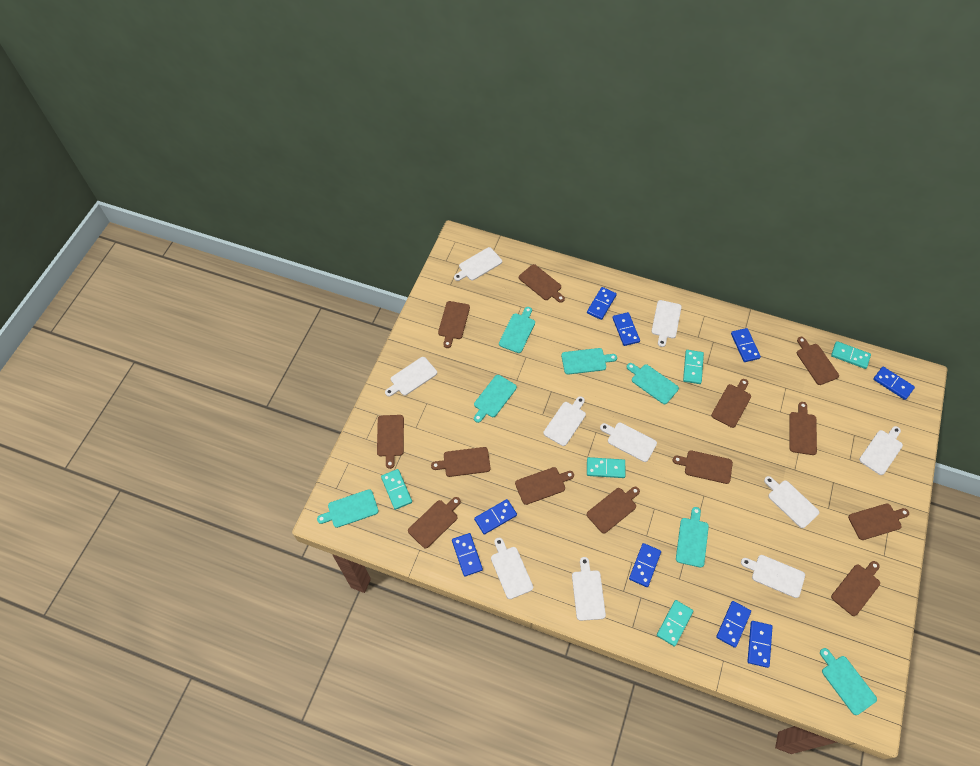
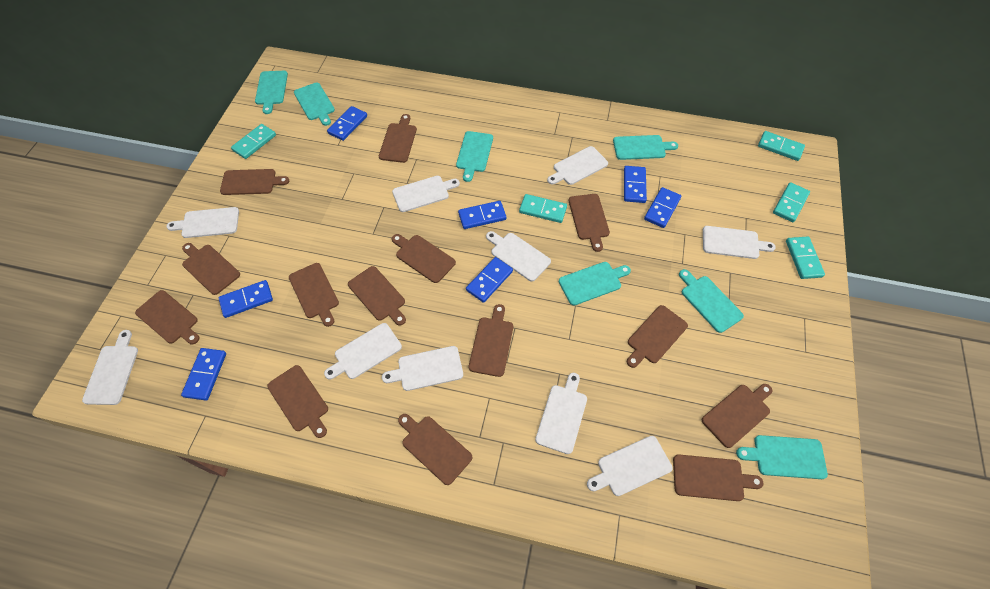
blue domino: [452,533,483,577] [474,499,517,534] [587,287,617,320] [612,312,640,346] [629,543,661,587] [716,601,751,648] [731,328,761,362] [747,621,773,668] [873,367,915,400] = 9 -> [181,348,226,401] [219,280,273,318] [327,106,367,141] [458,201,506,229] [466,257,513,303] [624,166,647,203] [644,187,681,228] = 7
brown cutting board: [377,415,404,469] [408,497,461,548] [431,447,491,477] [438,301,470,348] [515,467,574,505] [519,264,565,303] [587,487,640,533] [673,450,733,484] [711,379,751,428] [789,402,817,455] [797,337,839,385] [831,561,880,616] [848,503,909,540] = 13 -> [135,290,200,345] [182,243,240,295] [220,169,289,195] [267,365,328,438] [289,263,339,327] [348,266,406,326] [379,114,417,163] [392,234,456,283] [398,414,473,485] [469,304,513,377] [569,194,610,252] [627,305,688,368] [673,454,763,501] [702,384,773,448] = 14

